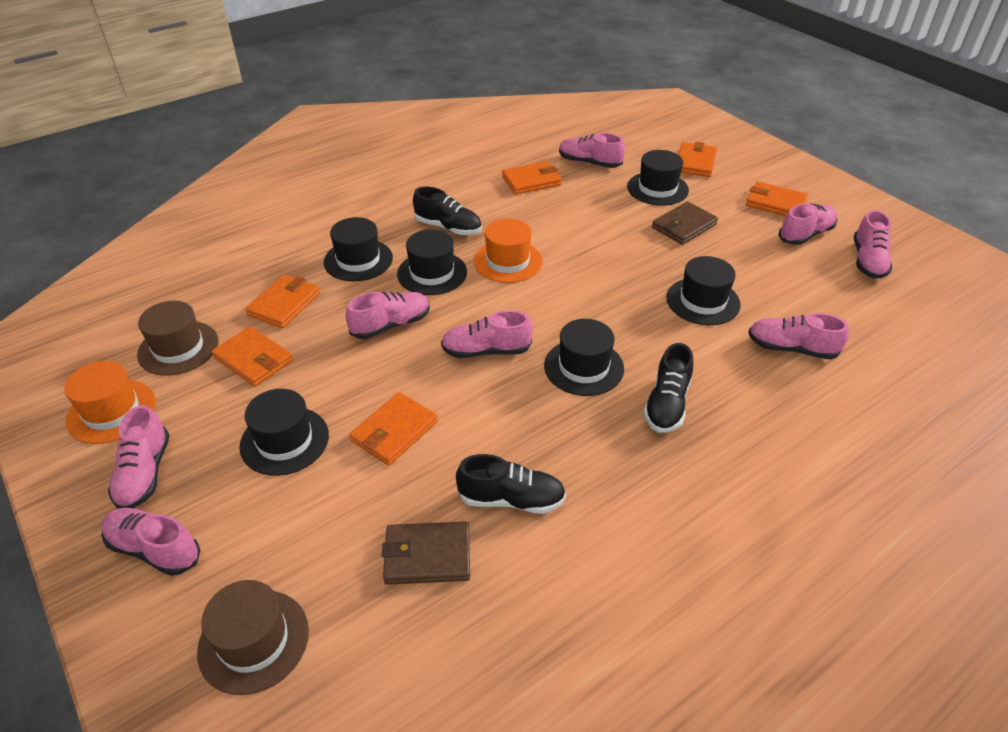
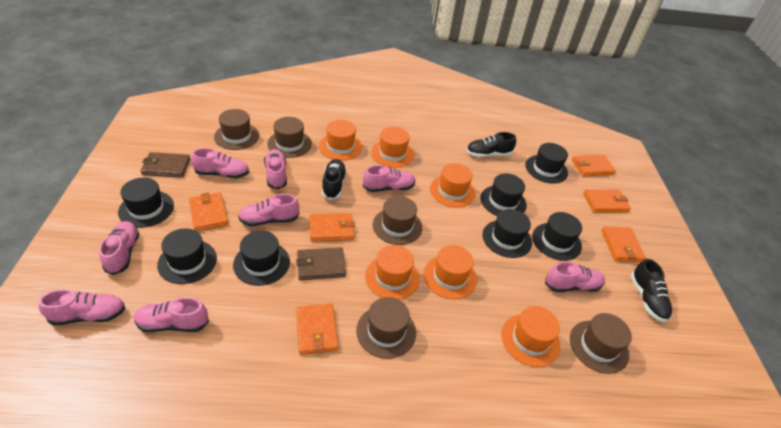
black hat: [239,389,329,476] [324,217,393,282] [397,230,467,295] [544,319,624,396] [627,150,689,206] [666,256,741,325] = 6 -> [118,178,174,228] [157,228,217,284] [233,231,290,286] [481,173,527,216] [483,209,532,258] [525,143,568,184] [532,212,582,261] = 7
brown hat: [137,301,218,376] [197,580,309,695] = 2 -> [214,109,259,150] [267,117,312,158] [356,297,416,359] [373,196,422,245] [570,313,632,374] = 5
orange hat: [64,361,156,444] [474,219,542,283] = 2 -> [319,120,362,161] [365,245,420,300] [371,127,414,168] [423,245,477,299] [430,163,476,208] [501,306,560,367] = 6

